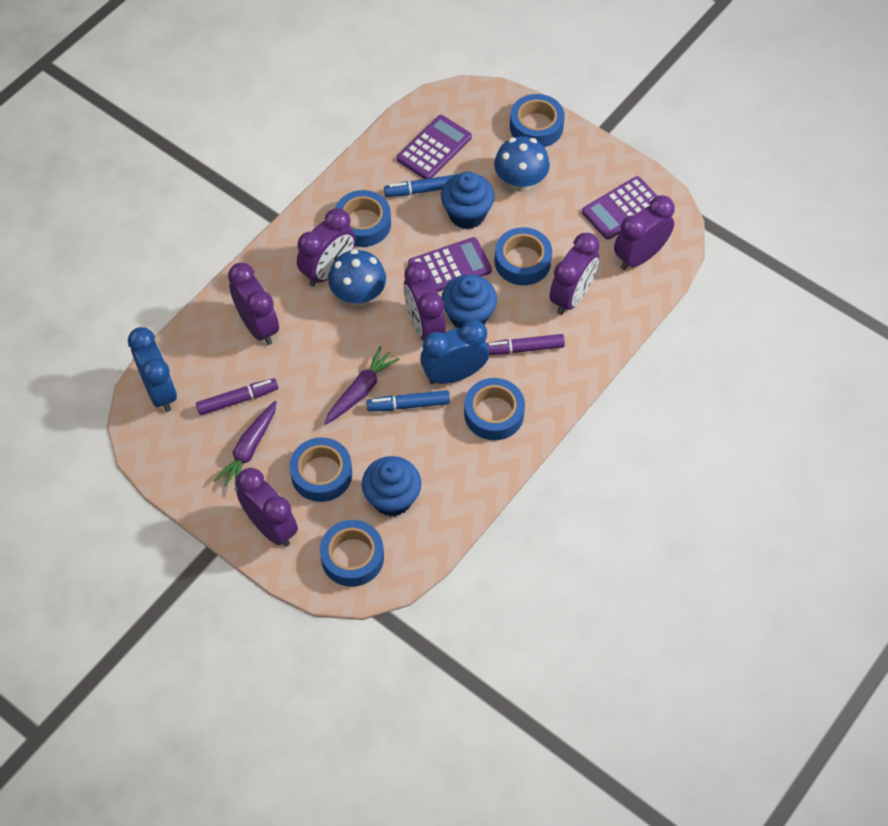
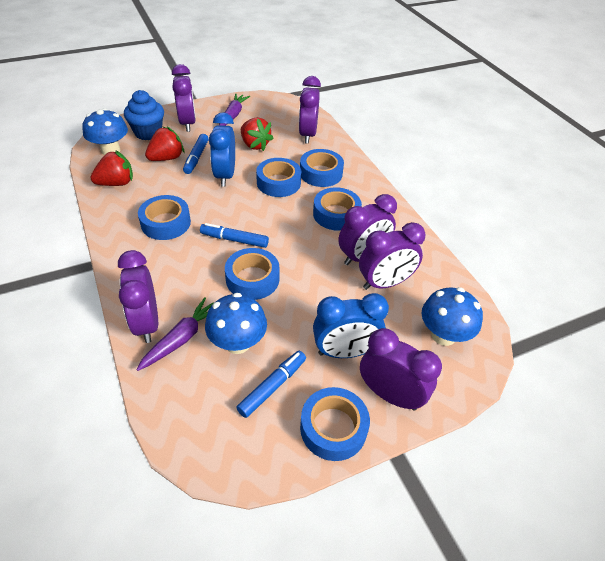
blue cupcake: [362,456,421,516] [441,172,495,229] [441,274,497,328] = 3 -> [124,90,164,140] = 1
blue marker: [366,390,450,412] [384,174,458,197] = 2 -> [183,134,209,174] [200,223,269,248] [236,351,306,418] = 3
blue mushroom: [328,249,386,306] [494,136,550,192] = 2 -> [82,108,128,155] [205,293,267,354] [421,287,483,346] = 3
purple calculator: [397,115,472,179] [408,237,492,292] [582,176,657,240] = 3 -> none = 0
purple marker: [196,378,278,415] [487,334,565,355] = 2 -> none = 0
red strawberry: none = 0 -> [90,150,133,186] [145,127,184,161] [241,117,274,151] = 3

